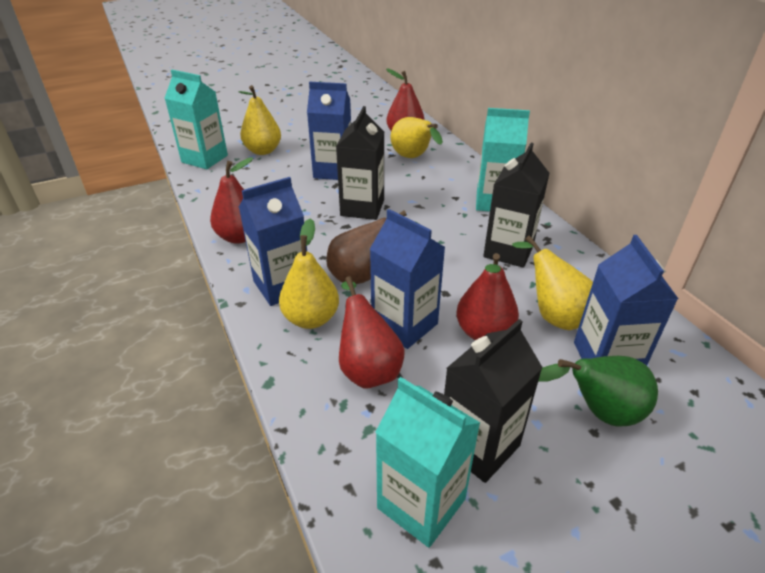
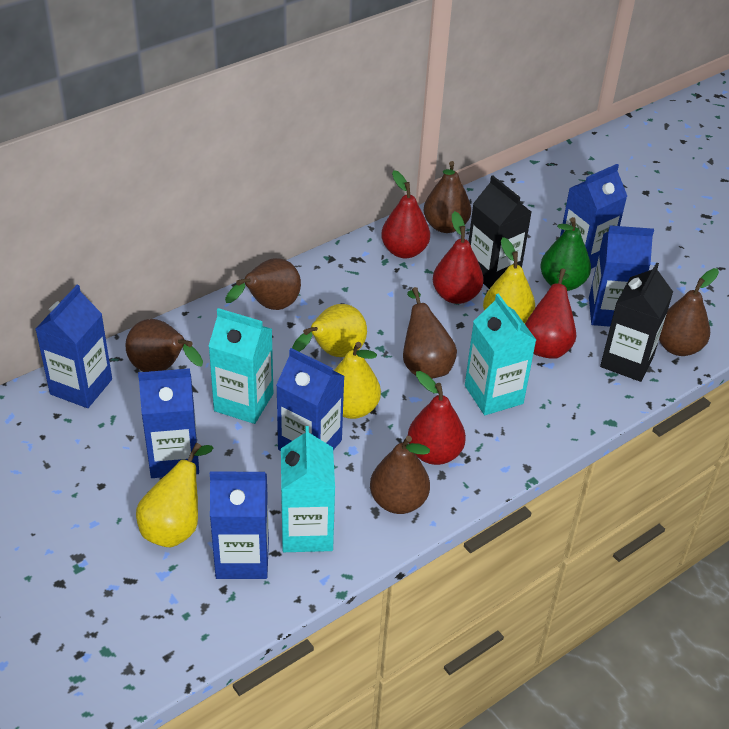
black carton: [336,106,384,220] [444,319,543,483] [483,143,549,268] = 3 -> [469,175,531,289] [600,262,673,382] = 2
blue carton: [239,177,307,306] [307,82,351,180] [370,209,445,349] [574,235,678,366] = 4 -> [36,285,112,408] [138,368,199,478] [210,472,269,579] [276,348,344,451] [560,164,627,269] [589,225,654,327] = 6
brown pear: [326,210,421,284] = 1 -> [125,319,203,372] [225,258,301,310] [370,436,430,514] [403,287,457,379] [424,161,471,233] [659,268,719,356] = 6

